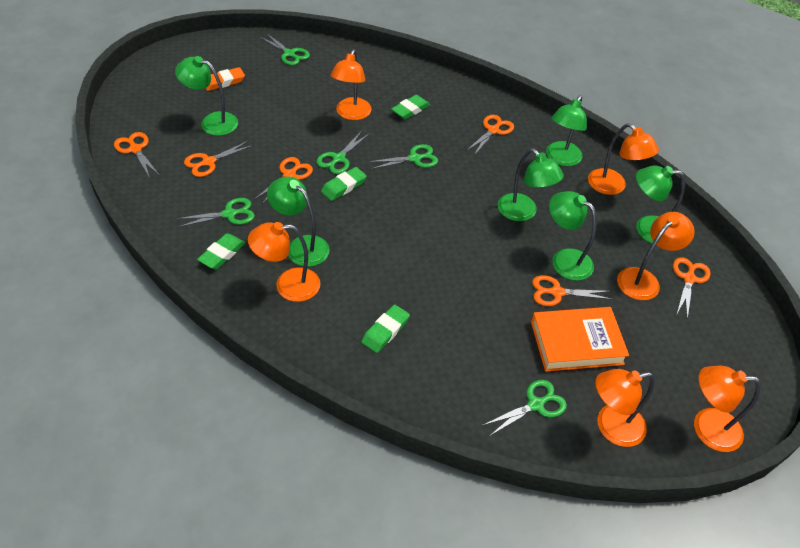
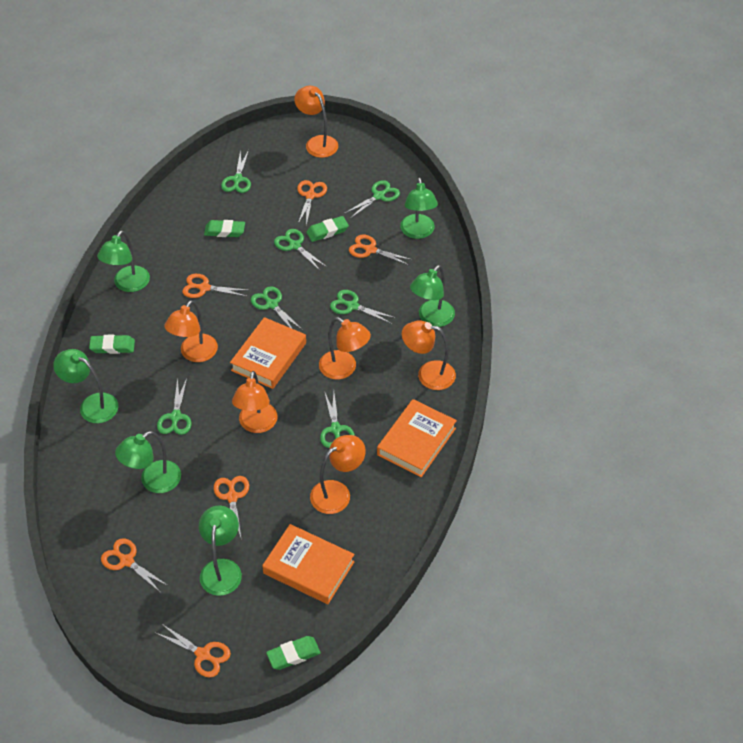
green scissors: [176,198,255,227] [260,33,310,65] [316,131,370,174] [368,144,438,169] [483,380,567,436] = 5 -> [157,377,192,435] [221,150,251,193] [251,286,303,330] [274,229,327,270] [320,391,355,448] [330,290,396,324] [344,180,400,219] = 7
orange book: [531,307,629,372] = 1 -> [230,317,306,389] [262,524,355,604] [377,399,457,477] = 3
orange eraser: [206,67,245,91] = 1 -> none = 0

